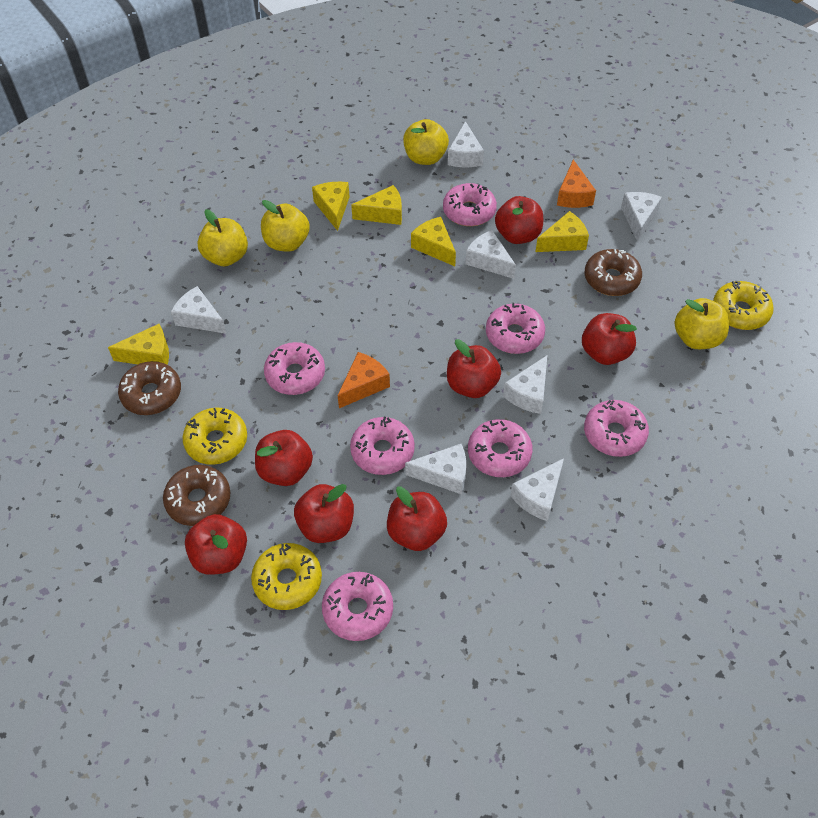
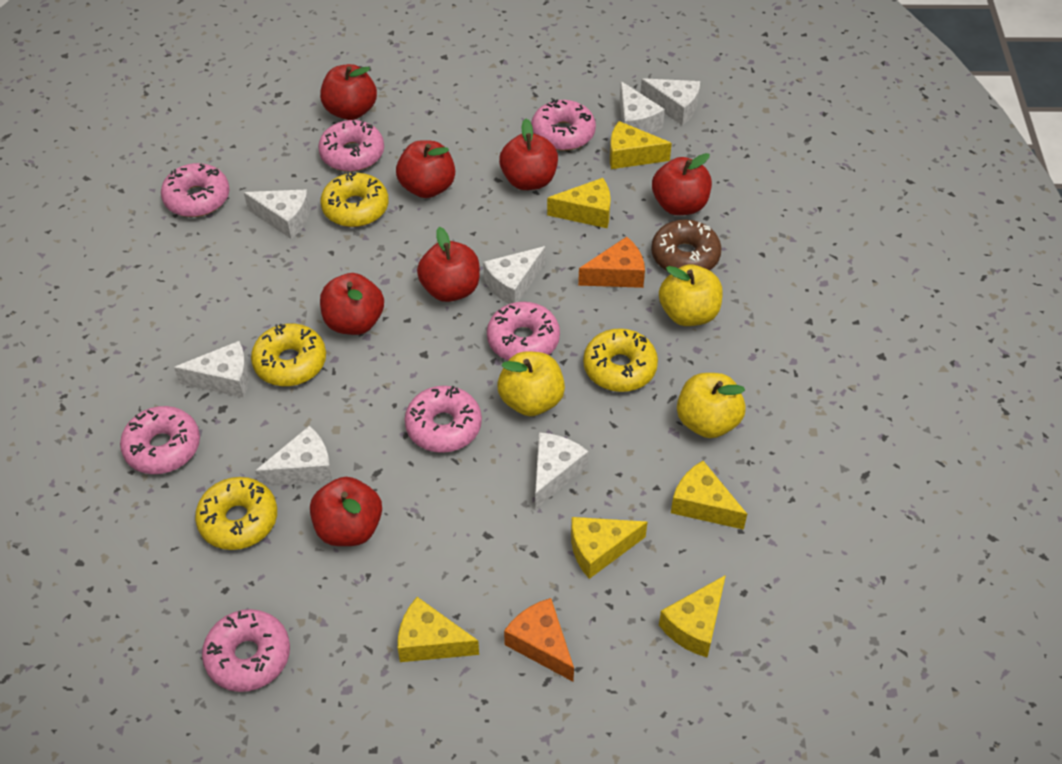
brown donut: [118,361,181,415] [163,465,230,526] [584,249,642,296] = 3 -> [651,220,722,271] = 1
yellow apple: [198,209,248,266] [261,200,310,252] [403,119,449,165] [675,298,729,349] = 4 -> [497,351,565,416] [659,264,723,326] [677,373,746,438] = 3
yellow cheese: [108,324,169,365] [312,182,350,231] [351,185,402,225] [411,217,456,266] [536,211,589,252] = 5 -> [398,597,479,662] [547,178,611,228] [571,517,647,579] [610,121,672,169] [659,575,726,657] [671,461,747,530] = 6
yellow donut: [182,408,247,465] [251,543,322,610] [713,281,774,330] = 3 -> [195,477,277,550] [251,323,326,386] [320,171,388,227] [583,328,658,392] = 4

